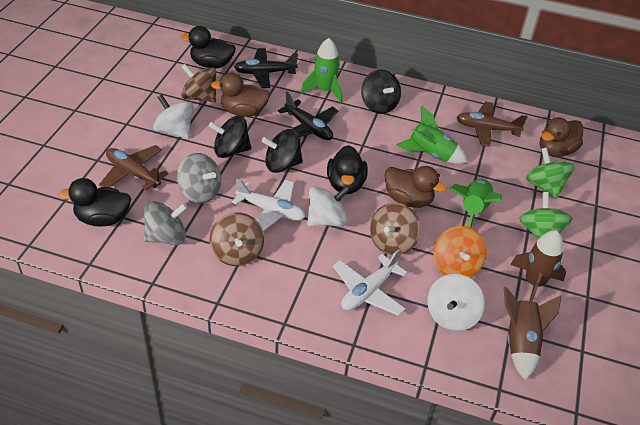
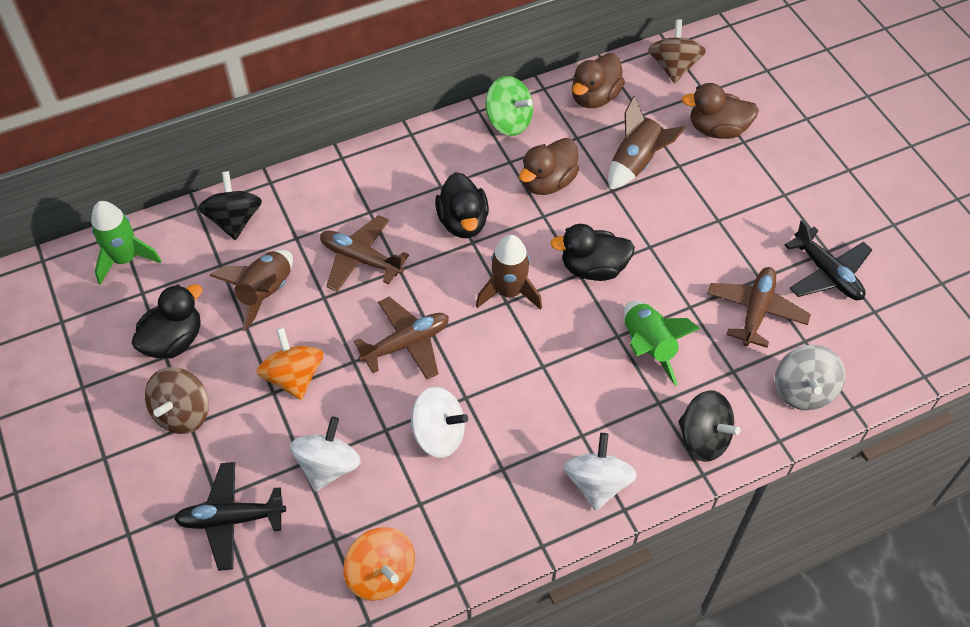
black spinning top: [209,115,251,158] [261,129,303,173] [361,70,401,114] = 3 -> [198,171,262,240] [678,390,741,462] = 2
brown plane: [99,145,169,190] [457,102,527,147] = 2 -> [320,215,409,292] [354,297,449,380] [707,267,811,348] = 3
brown rocket: [504,287,561,380] [510,230,566,301] = 2 -> [210,250,293,331] [476,235,542,310] [608,96,686,190] = 3
brown spinning top: [181,64,216,103] [210,212,264,266] [370,203,421,255] = 3 -> [145,367,209,434] [648,19,706,83] = 2
green rocket: [301,38,343,103] [396,105,467,164] [449,179,502,228] = 3 -> [91,201,162,285] [624,301,701,386] = 2
green spinning top: [519,192,573,240] [526,148,575,199] = 2 -> [485,76,533,136] = 1
grey spinning top: [144,201,187,245] [177,153,221,203] = 2 -> [775,345,845,410] = 1
orange spinning top: [433,226,487,277] = 1 -> [256,327,324,400] [343,527,415,601] = 2
white plane: [232,179,305,231] [333,249,408,316] = 2 -> none = 0

